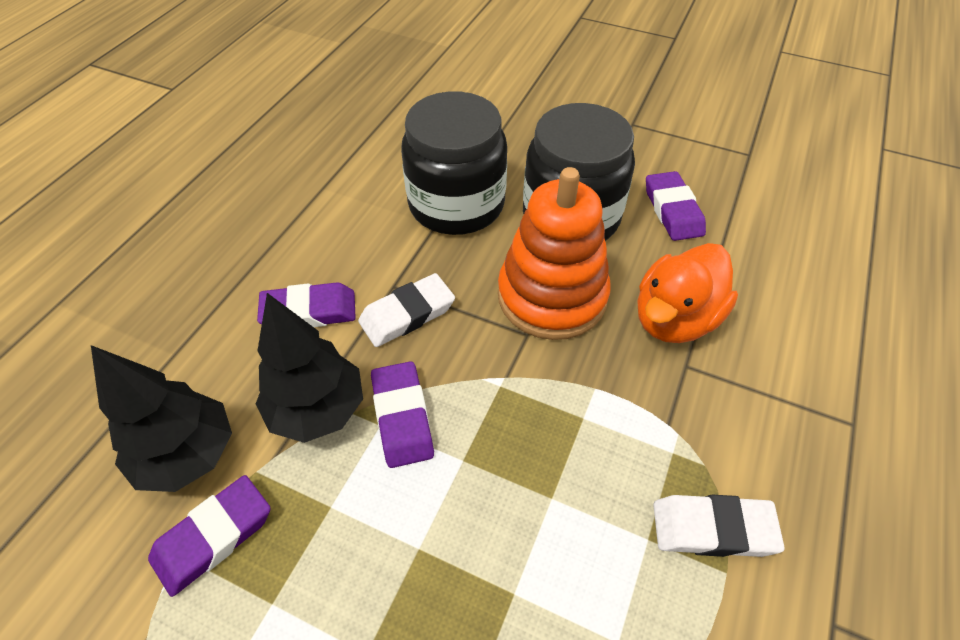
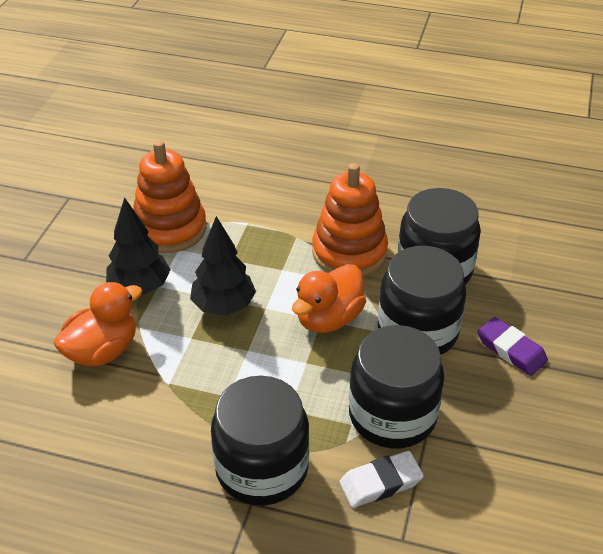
black jar: [401,91,507,235] [523,103,635,241] = 2 -> [211,376,309,505] [349,325,444,449] [378,246,466,355] [397,188,481,285] = 4
orange duck: [637,243,738,343] = 1 -> [54,282,142,367] [292,264,366,333] = 2
orange stacking toy: [498,167,611,340] = 1 -> [133,140,206,253] [312,163,388,276] = 2
purple eraser: [148,475,271,597] [257,283,356,327] [371,361,434,468] [646,171,706,241] = 4 -> [478,317,548,376] = 1
white eraser: [358,273,455,347] [653,495,785,557] = 2 -> [339,451,424,508] = 1

